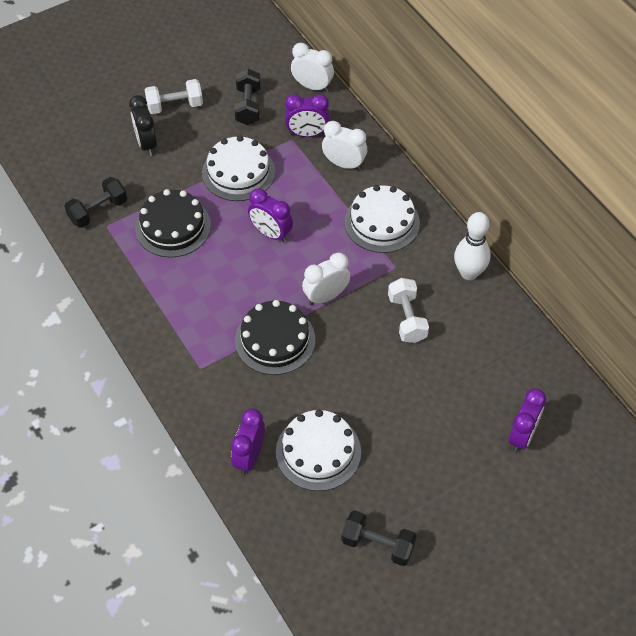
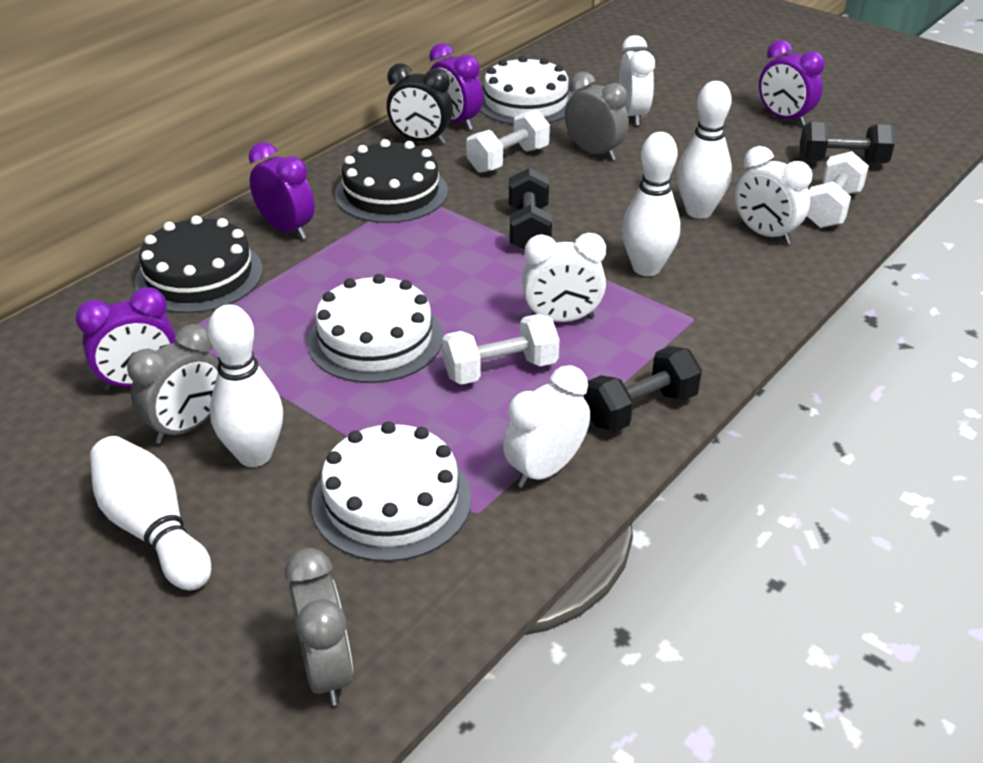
grey clock: none = 0 -> [127,324,219,444] [285,548,353,706] [565,72,629,161] = 3
white bowling pin: [454,212,490,280] = 1 -> [90,436,211,590] [208,304,283,467] [622,132,680,276] [677,81,732,219] = 4
white clock: [291,43,334,92] [302,253,350,305] [322,121,367,170] = 3 -> [503,365,590,488] [522,233,606,322] [619,35,655,126] [735,146,812,245] = 4
white dumbbell: [145,79,203,114] [388,278,429,343] = 2 -> [442,314,560,385] [466,109,550,173] [807,151,869,228] = 3

